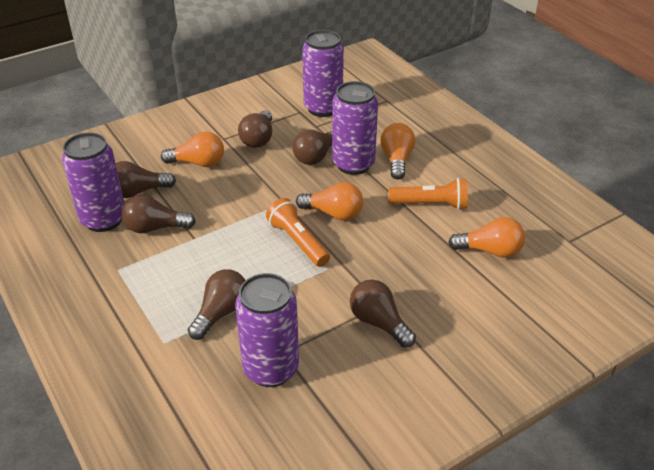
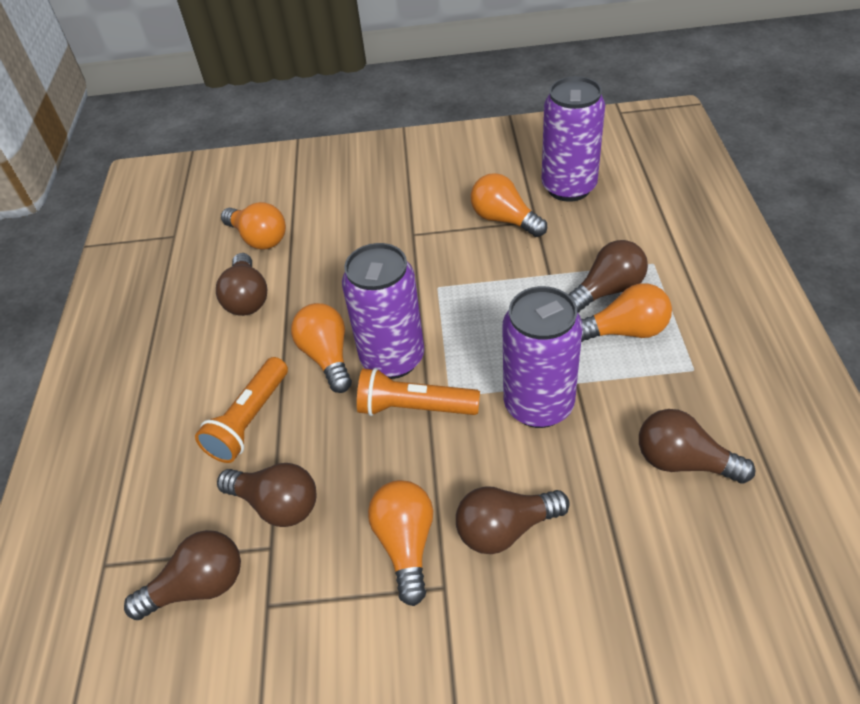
orange light bulb: [161,132,224,167] [296,182,363,221] [380,123,415,180] [448,217,525,258] = 4 -> [221,202,286,250] [291,303,352,393] [368,480,433,606] [471,173,547,237] [581,283,672,342] = 5
purple can: [62,132,125,232] [235,273,299,387] [302,30,344,117] [332,81,378,175] = 4 -> [342,243,424,379] [502,286,583,428] [542,76,605,202] = 3

